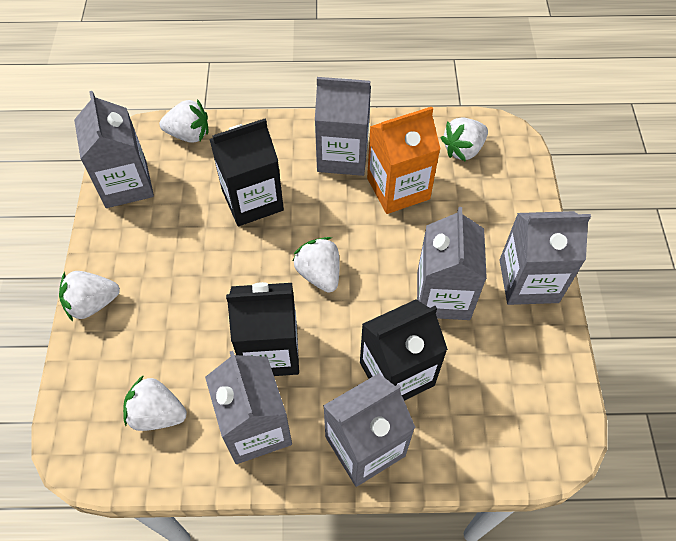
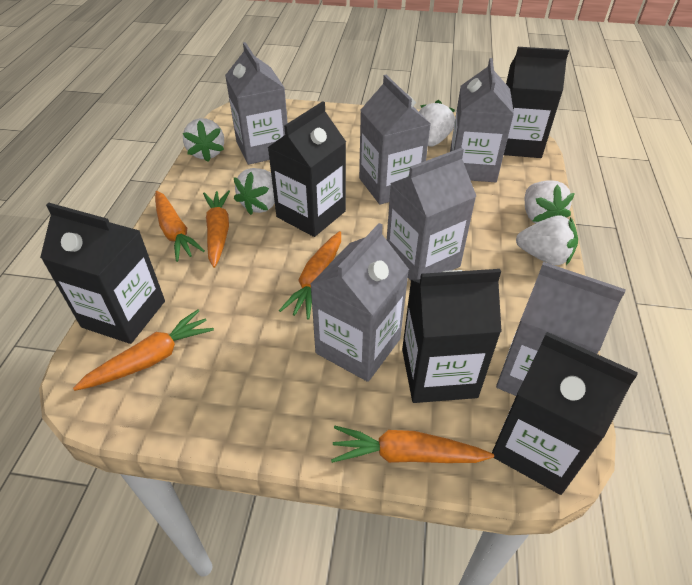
black carton: [209,119,284,226] [226,282,299,376] [360,299,448,401] = 3 -> [40,203,165,344] [267,101,346,237] [402,269,502,403] [492,332,638,495] [504,47,569,158] = 5
orange carrot: none = 0 -> [73,309,214,391] [155,191,205,262] [203,190,230,268] [279,231,341,320] [331,426,494,463] = 5
orange carton: [367,107,441,214] = 1 -> none = 0

